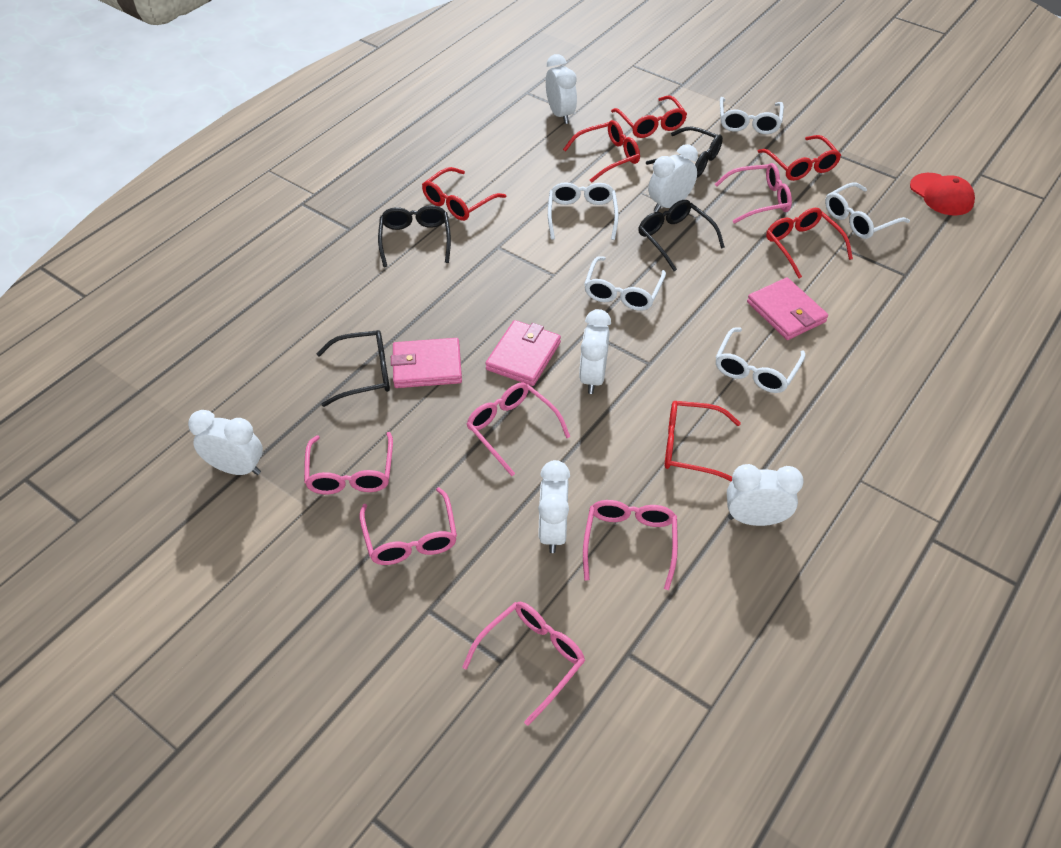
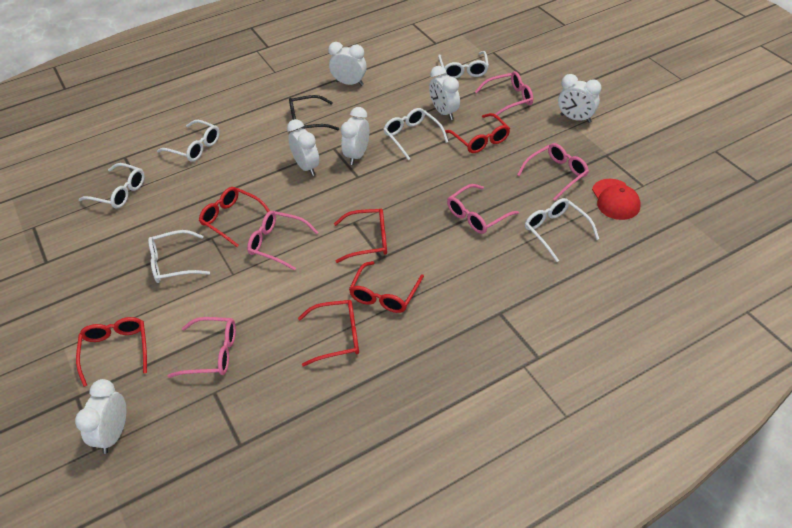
black glasses: [316,330,390,407] [378,205,451,267] [638,200,725,271] [646,126,723,178] = 4 -> [289,95,339,130] = 1
pink glasses: [304,432,393,494] [359,487,457,565] [462,602,585,726] [467,382,570,476] [583,500,678,590] [715,163,792,224] = 6 -> [168,317,236,378] [247,211,319,271] [447,184,519,234] [475,71,533,118] [517,143,589,201] = 5
pink wallet: [391,338,462,388] [485,320,561,386] [747,277,828,340] = 3 -> none = 0
white glasses: [548,182,619,240] [584,256,666,311] [716,327,806,393] [720,97,784,134] [825,182,910,239] = 5 -> [79,163,145,208] [148,230,210,283] [157,120,220,162] [383,108,448,160] [438,51,489,78] [525,198,599,262] = 6

